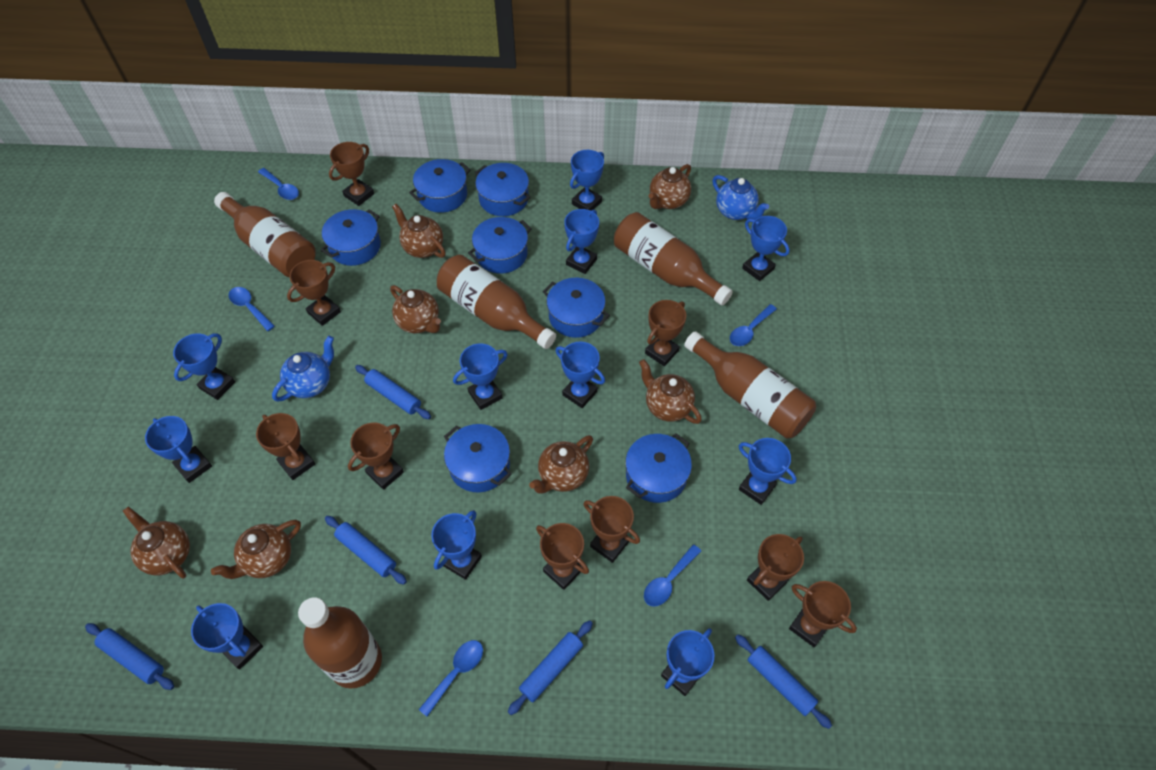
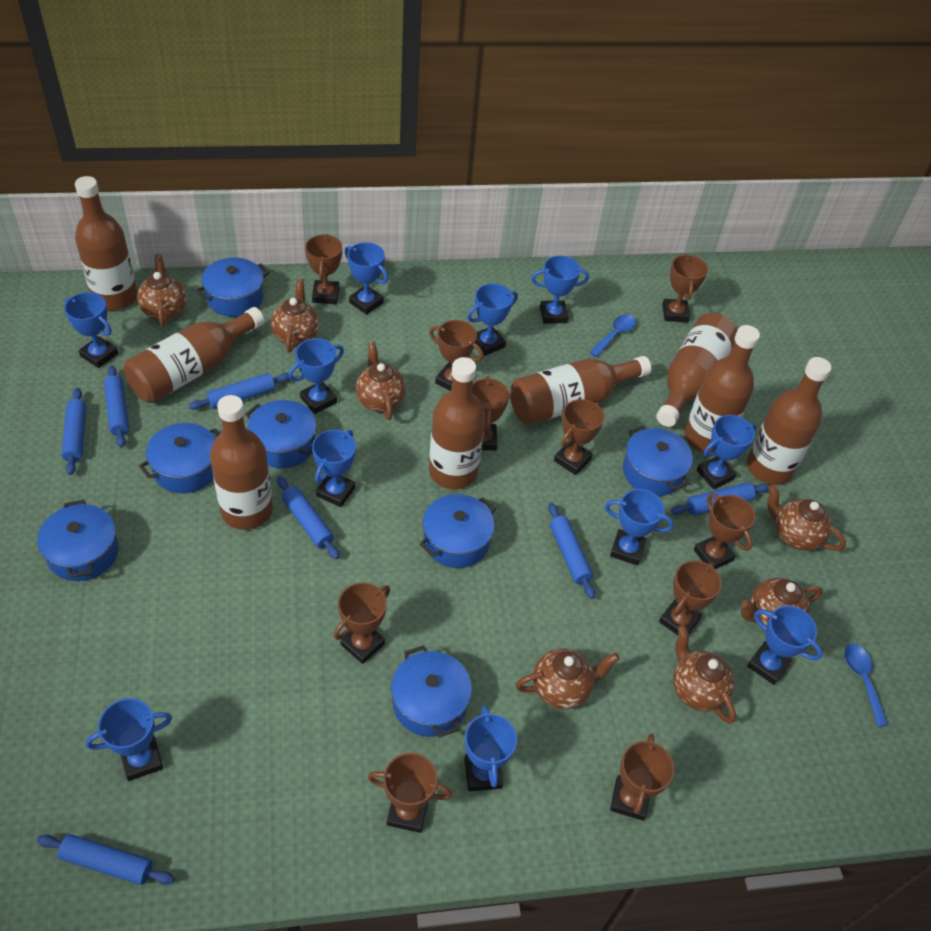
blue rolling pin: [85,623,174,690] [325,516,407,585] [355,365,431,419] [508,620,593,715] [735,634,832,729] = 5 -> [37,834,175,885] [62,388,86,475] [104,365,129,448] [189,373,290,410] [277,476,339,559] [548,503,595,599] [671,482,769,515] = 7
blue spoon: [229,287,275,331] [258,168,299,200] [419,640,483,717] [644,544,701,606] [730,304,777,346] = 5 -> [589,314,636,357] [845,644,888,727] = 2
blue teapot: [272,336,334,402] [712,175,769,220] = 2 -> none = 0
brown bottle: [214,192,316,277] [298,597,382,689] [437,255,556,349] [614,212,733,306] [684,331,816,439] = 5 -> [75,176,138,310] [123,307,264,403] [210,395,273,530] [429,357,485,489] [510,356,651,425] [656,313,737,427] [684,325,760,453] [747,357,831,485] = 8
brown trophy: [256,413,315,480] [287,260,341,326] [329,142,374,206] [348,423,404,490] [536,523,589,590] [583,496,640,563] [645,300,686,366] [747,534,804,601] [789,581,857,647] = 9 -> [305,234,342,304] [334,582,390,664] [368,753,452,833] [429,320,484,391] [472,376,509,451] [554,399,604,475] [610,734,674,821] [659,560,722,635] [662,254,708,322] [694,494,755,569] = 10

